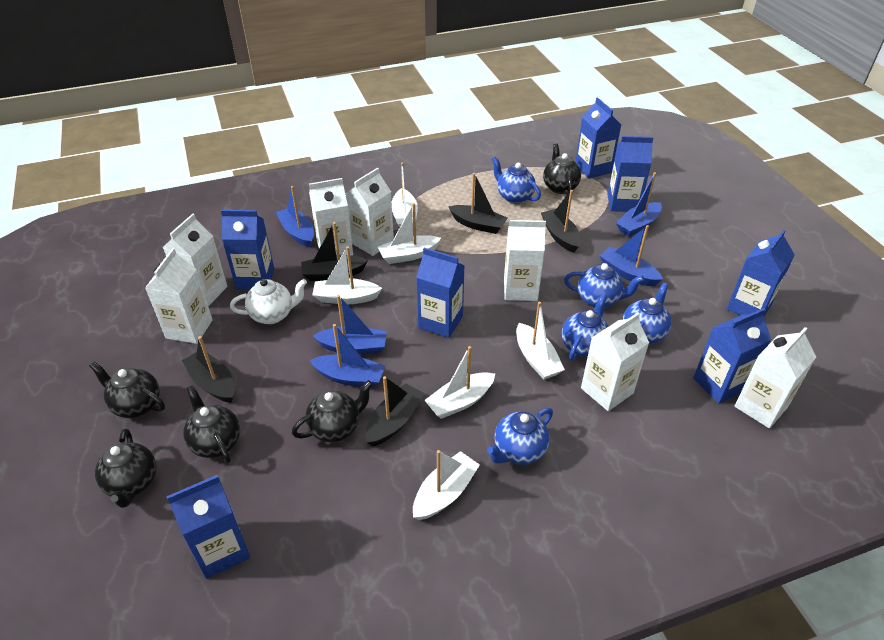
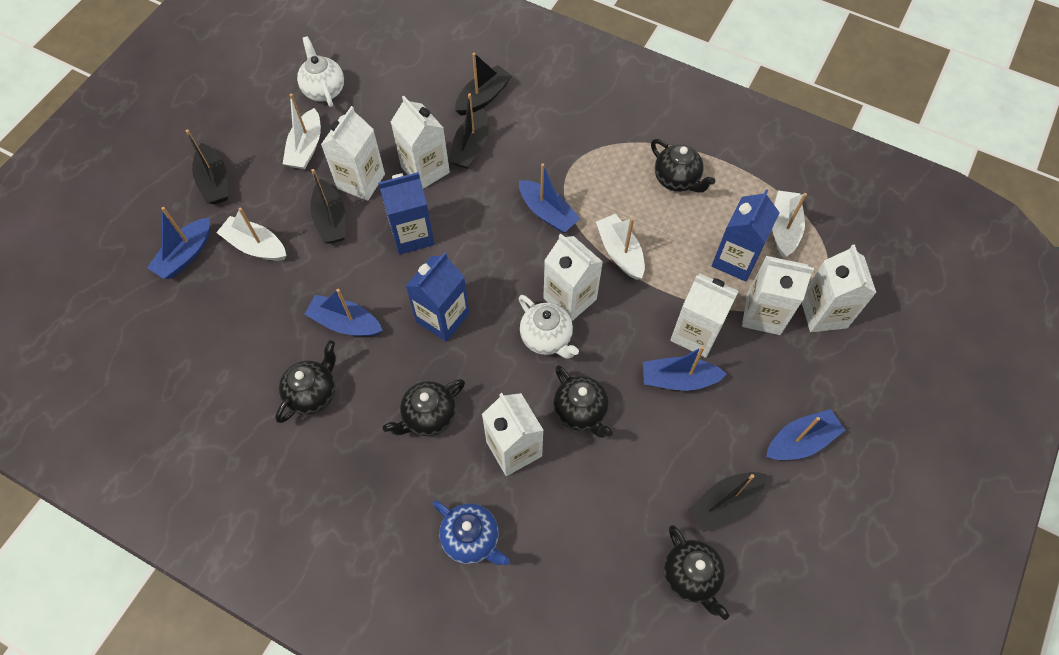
blue carton: [166,475,250,579] [221,210,274,290] [416,248,465,338] [575,97,621,179] [608,136,654,212] [693,308,771,404] [727,229,795,316] = 7 -> [378,172,435,255] [406,252,469,342] [712,189,780,282] = 3
blue teapot: [487,408,553,465] [492,156,541,204] [562,294,609,361] [564,263,644,308] [623,282,671,344] = 5 -> [433,500,510,566] = 1
white boat: [312,246,382,304] [378,203,441,264] [392,162,418,227] [413,450,480,520] [424,346,495,419] [516,302,565,380] = 6 -> [216,208,286,261] [283,94,321,169] [596,214,645,280] [772,191,807,257] = 4
white teapot: [230,279,307,324] = 1 -> [297,36,344,107] [519,295,579,359] = 2

